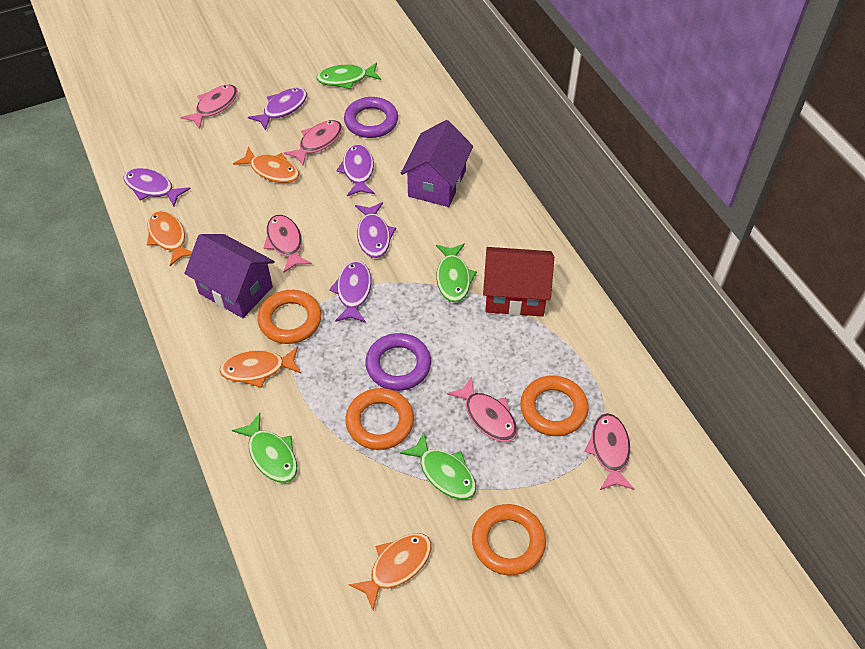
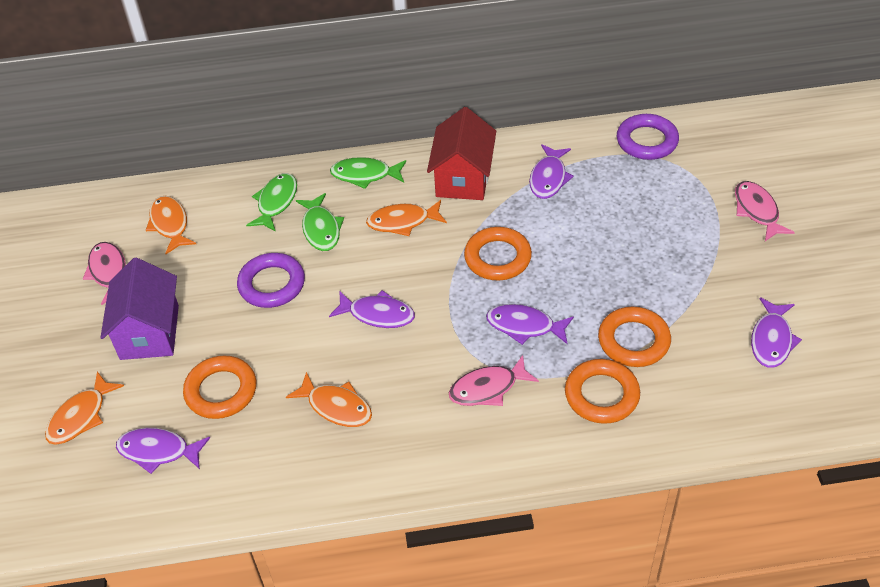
green fish: [232,413,297,483] [316,62,381,89] [400,432,476,500] [436,243,477,302] = 4 -> [246,173,297,232] [296,193,344,251] [330,157,406,189] = 3
pink fish: [180,85,238,129] [264,215,312,273] [284,120,342,166] [447,376,518,442] [584,413,634,490] = 5 -> [83,242,126,305] [449,355,539,406] [735,181,795,241] = 3
purple house: [184,234,275,318] [401,120,473,207] = 2 -> [100,258,179,360] = 1

